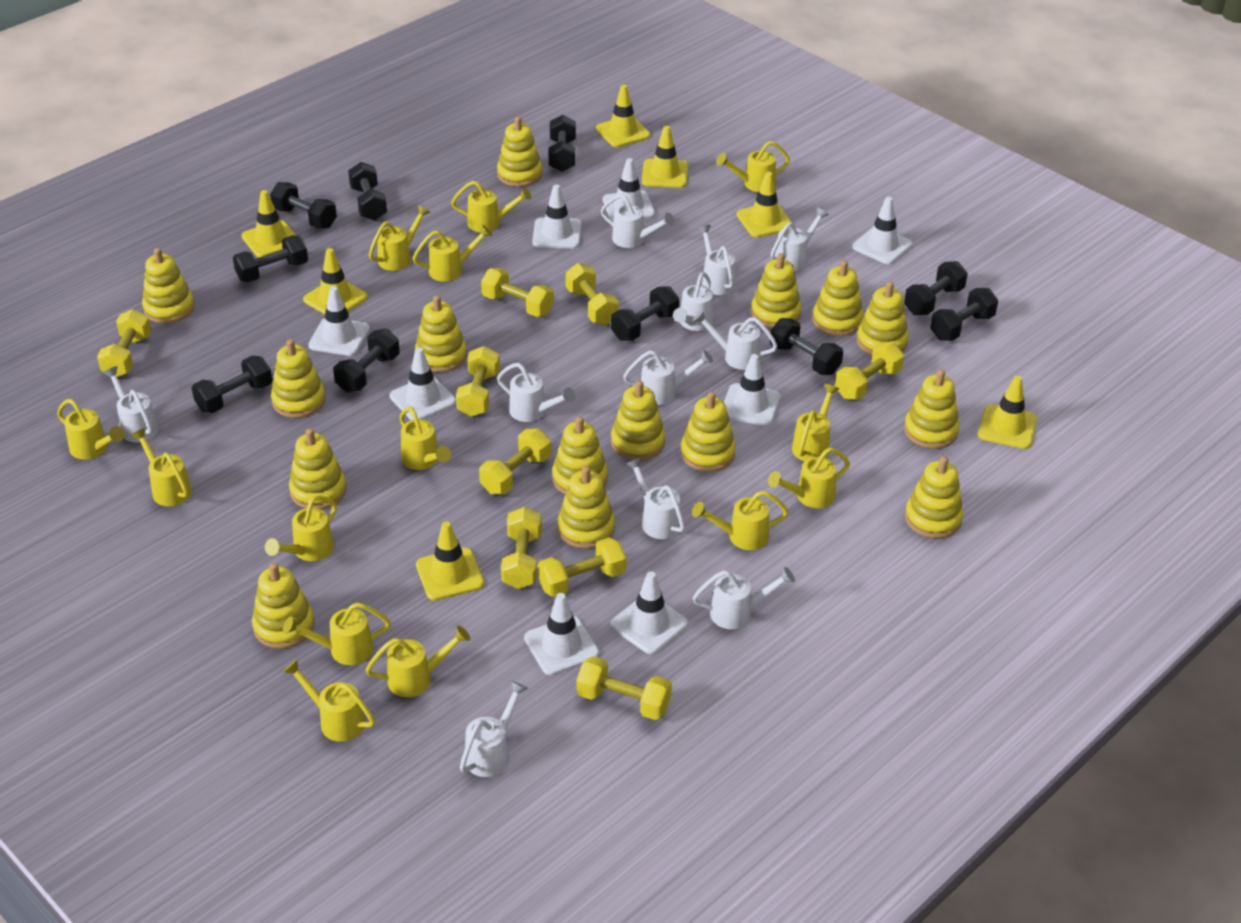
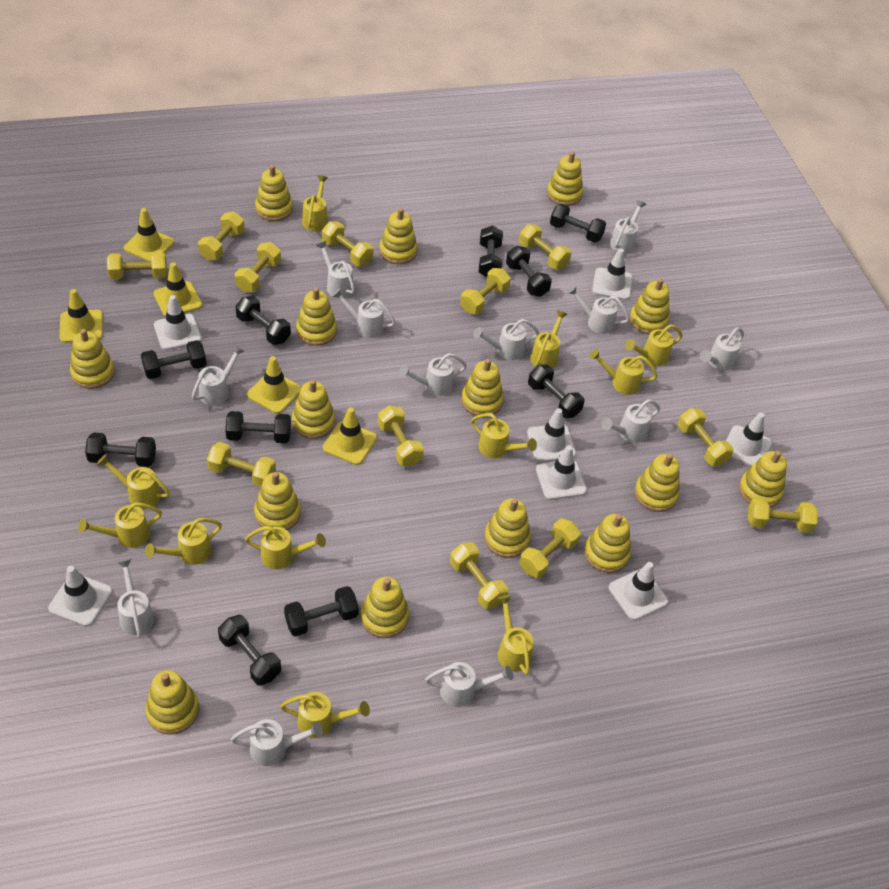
white traffic cone: [308,286,370,356] [390,348,456,420] [524,593,600,675] [532,184,582,248] [603,158,655,222] [610,571,688,654] [724,354,781,426] [852,197,913,264] = 8 -> [48,566,112,627] [154,295,202,350] [527,408,576,462] [536,445,587,500] [592,249,633,300] [609,562,668,620] [726,413,772,467] = 7
white watering can: [103,366,159,443] [460,681,528,777] [497,363,575,422] [600,194,675,248] [623,350,713,405] [626,457,685,539] [673,272,714,331] [692,567,795,629] [693,310,778,370] [697,225,736,295] [770,207,829,271] = 11 -> [117,559,155,638] [192,345,244,406] [231,719,323,766] [316,241,355,298] [332,288,396,338] [399,353,467,396] [425,662,513,707] [473,319,539,360] [567,285,630,334] [601,399,660,443] [610,200,646,253] [700,327,744,371] = 12
yellow dumbbell: [97,309,151,377] [456,346,500,417] [479,429,551,494] [481,268,554,317] [501,507,542,589] [538,537,626,597] [565,263,619,325] [576,656,672,720] [835,342,904,400] = 9 -> [107,252,167,280] [198,212,245,261] [207,442,276,487] [235,242,281,292] [322,222,373,266] [378,406,424,466] [450,542,508,609] [460,268,511,314] [519,224,571,269] [519,519,581,578] [678,408,734,466] [748,498,818,533] = 12
yellow traffic cone: [241,190,296,258] [303,248,368,314] [416,522,484,600] [596,85,651,147] [642,126,688,188] [737,172,792,237] [978,376,1037,449] = 7 -> [60,289,103,343] [124,208,174,262] [154,262,202,317] [247,356,301,414] [323,407,377,465] = 5
yellow watering can: [57,399,125,460] [131,428,192,506] [265,495,337,561] [283,602,391,665] [283,659,375,742] [366,626,470,697] [369,205,430,271] [399,407,451,470] [412,225,493,282] [451,181,531,232] [692,490,788,550] [717,141,790,192] [768,448,850,508] [792,384,839,461] = 14 -> [79,502,162,548] [97,454,170,509] [145,518,222,565] [245,526,326,569] [280,692,370,738] [302,175,328,232] [471,413,537,458] [497,595,533,675] [530,310,568,368] [589,349,658,395] [625,324,683,366] = 11

